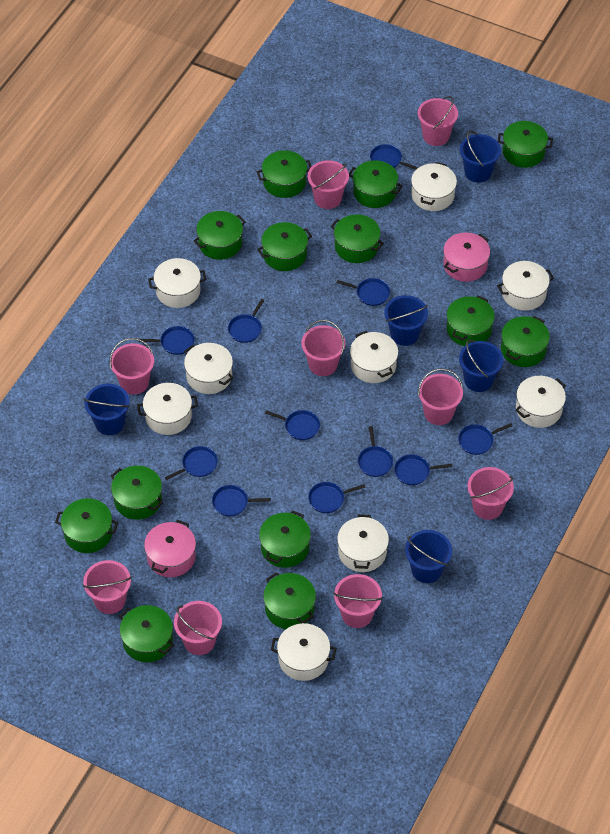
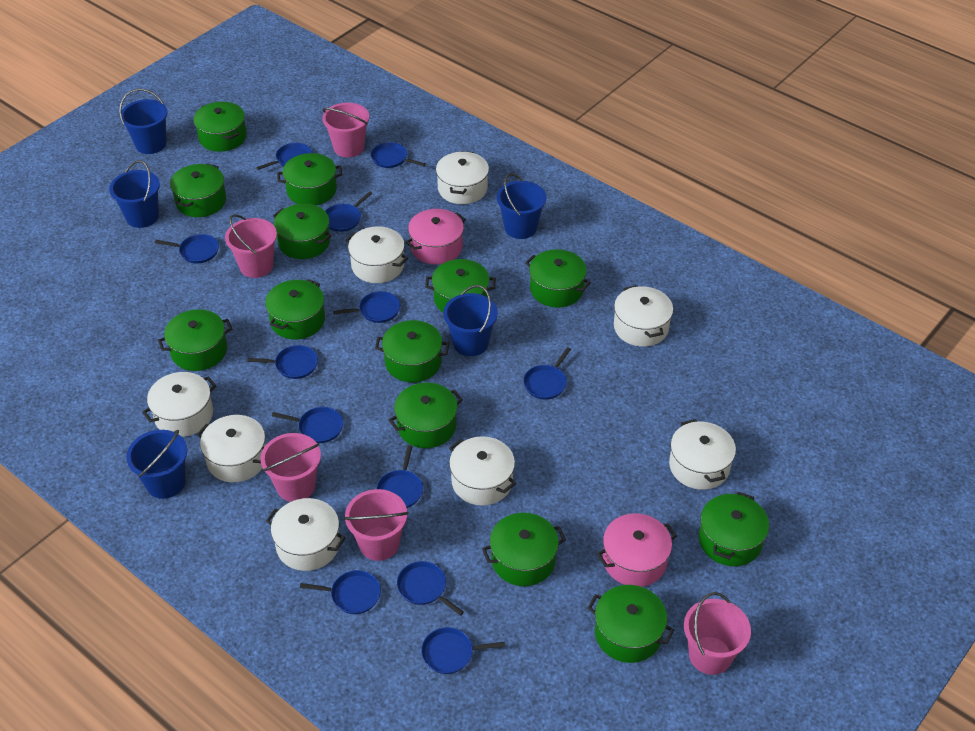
blue pan: [139,326,195,355] [165,446,218,480] [212,485,271,516] [228,299,265,343] [265,410,320,440] [308,482,366,513] [337,278,390,306] [358,426,393,477] [370,144,418,170] [394,454,452,485] [458,423,513,455] = 11 -> [155,234,219,264] [247,345,318,379] [256,143,312,170] [272,407,343,443] [300,570,381,614] [325,191,372,232] [333,291,400,323] [371,142,426,168] [376,445,423,508] [397,561,464,616] [421,627,505,674] [523,347,571,400] = 12
pink bucket: [83,560,132,614] [109,338,154,395] [174,601,222,655] [301,320,345,376] [308,160,349,209] [333,574,383,628] [418,96,458,146] [418,368,463,425] [467,467,514,520] = 9 -> [225,214,277,278] [260,433,321,502] [322,103,369,158] [344,489,409,561] [684,592,751,675] = 5
white pot: [137,383,198,435] [148,258,206,308] [184,343,233,394] [271,623,337,681] [337,514,389,572] [350,331,398,383] [411,162,457,211] [497,261,554,311] [515,376,566,428] = 9 -> [142,372,216,437] [197,415,266,482] [266,498,345,571] [345,226,408,283] [436,151,489,204] [449,436,516,506] [614,285,673,347] [669,419,736,490] = 8

